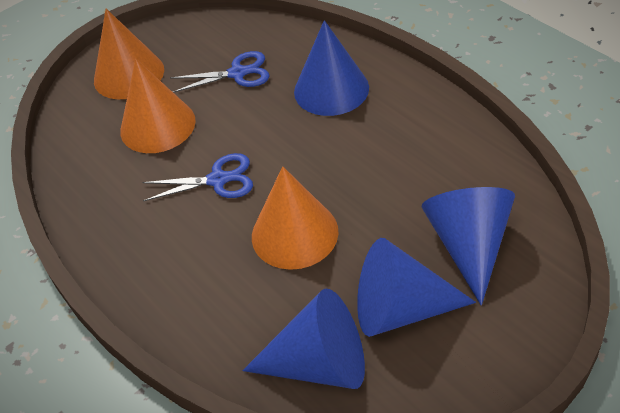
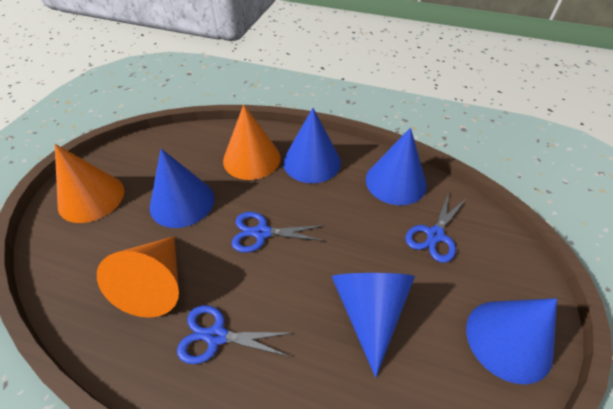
blue cone: [242,288,365,389] [294,20,369,116] [357,238,476,337] [421,187,515,306] = 4 -> [150,149,214,228] [283,108,341,183] [332,273,415,378] [366,128,427,205] [466,298,557,384] = 5
blue scissors: [142,153,253,201] [170,51,269,93] = 2 -> [177,305,292,364] [232,212,325,253] [405,192,466,263] = 3

